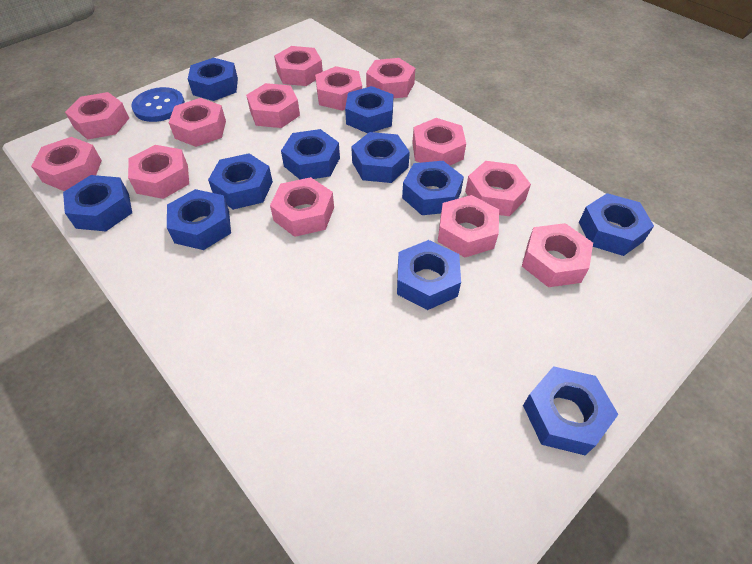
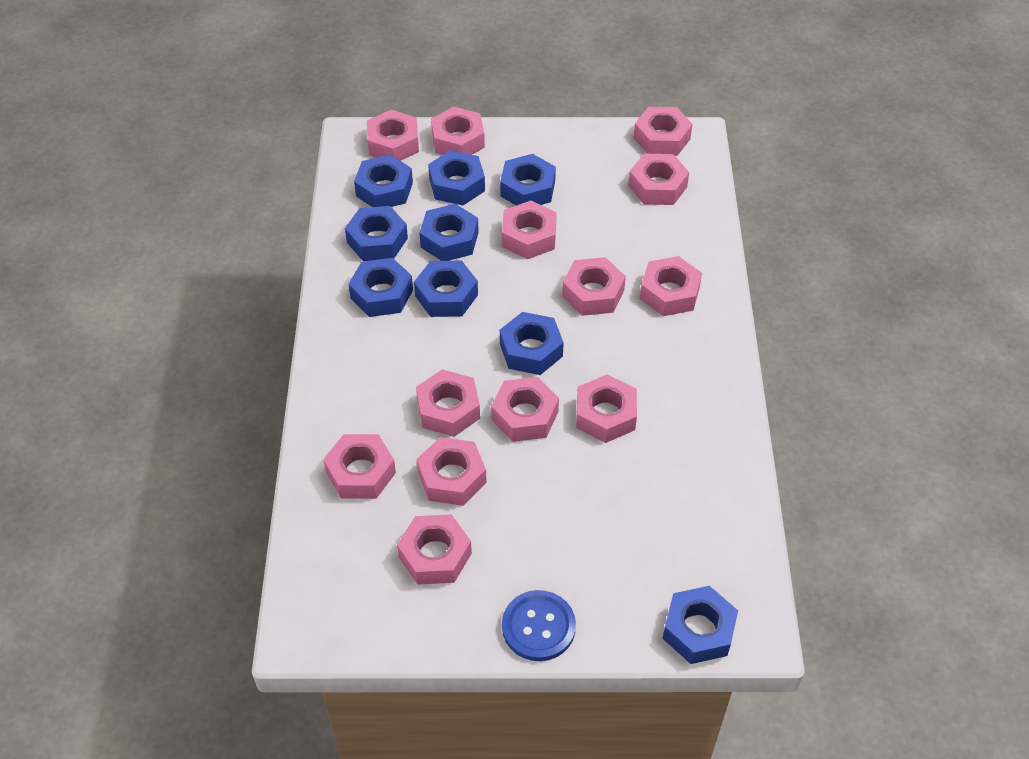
blue nut: [63,175,132,231] [167,189,231,250] [188,58,238,101] [208,153,273,210] [281,129,340,179] [345,86,394,133] [351,132,410,183] [397,240,461,310] [402,161,464,215] [523,366,619,455] [579,193,654,256] = 11 -> [345,206,408,261] [348,258,413,317] [354,155,413,207] [414,260,478,317] [419,204,479,261] [428,150,485,205] [500,154,556,206] [500,312,564,375] [662,586,738,664] = 9

